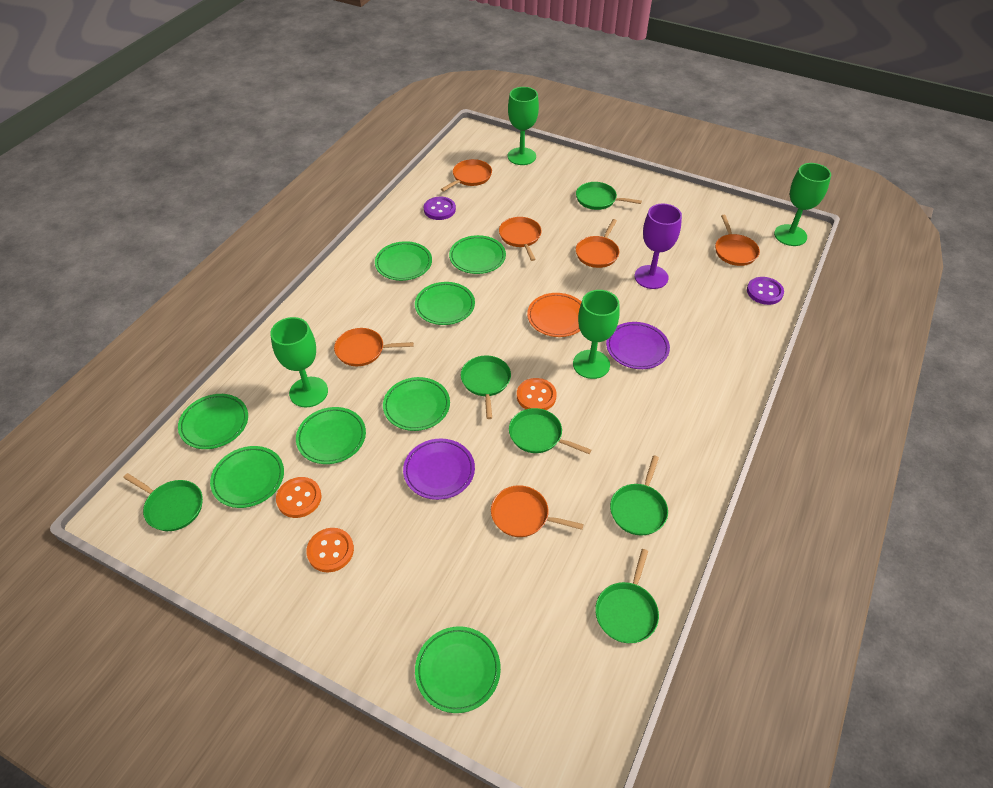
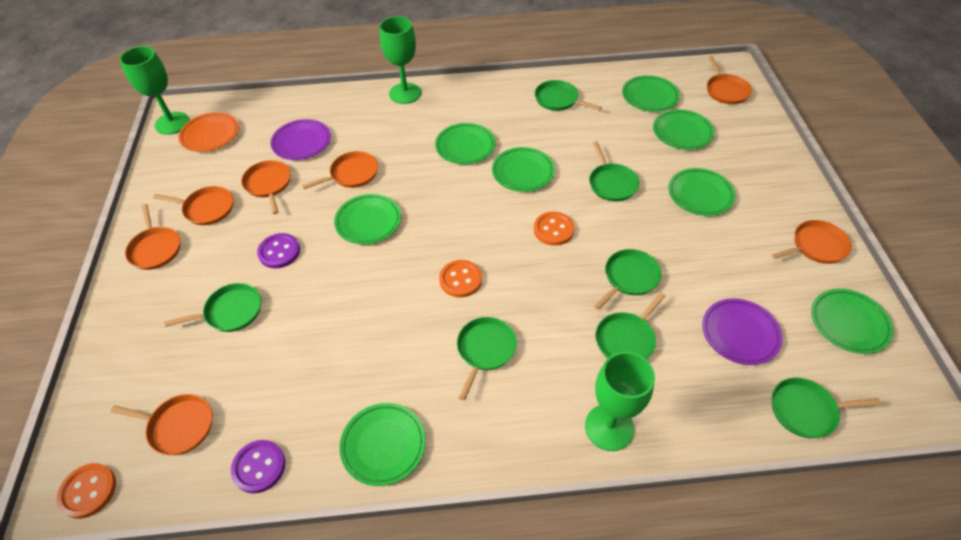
green goblet: [270,317,328,407] [508,87,539,165] [573,290,620,379] [774,163,831,246] = 4 -> [120,46,189,135] [380,16,421,104] [585,351,655,451] = 3
green pan: [123,473,203,531] [461,356,511,419] [509,408,591,454] [576,182,642,210] [595,549,659,643] [610,455,668,536] = 6 -> [164,283,261,332] [457,317,517,400] [535,80,602,111] [589,141,639,201] [594,249,662,310] [595,293,665,359] [772,378,881,438] = 7
orange pan: [334,328,414,366] [441,159,492,192] [491,485,584,537] [499,217,542,261] [576,219,619,268] [715,215,760,266] = 6 -> [111,394,212,455] [125,204,180,270] [153,186,233,225] [241,160,291,214] [302,151,378,189] [707,56,752,104] [772,220,852,264] = 7
purple goblet: [635,204,682,289] = 1 -> none = 0

